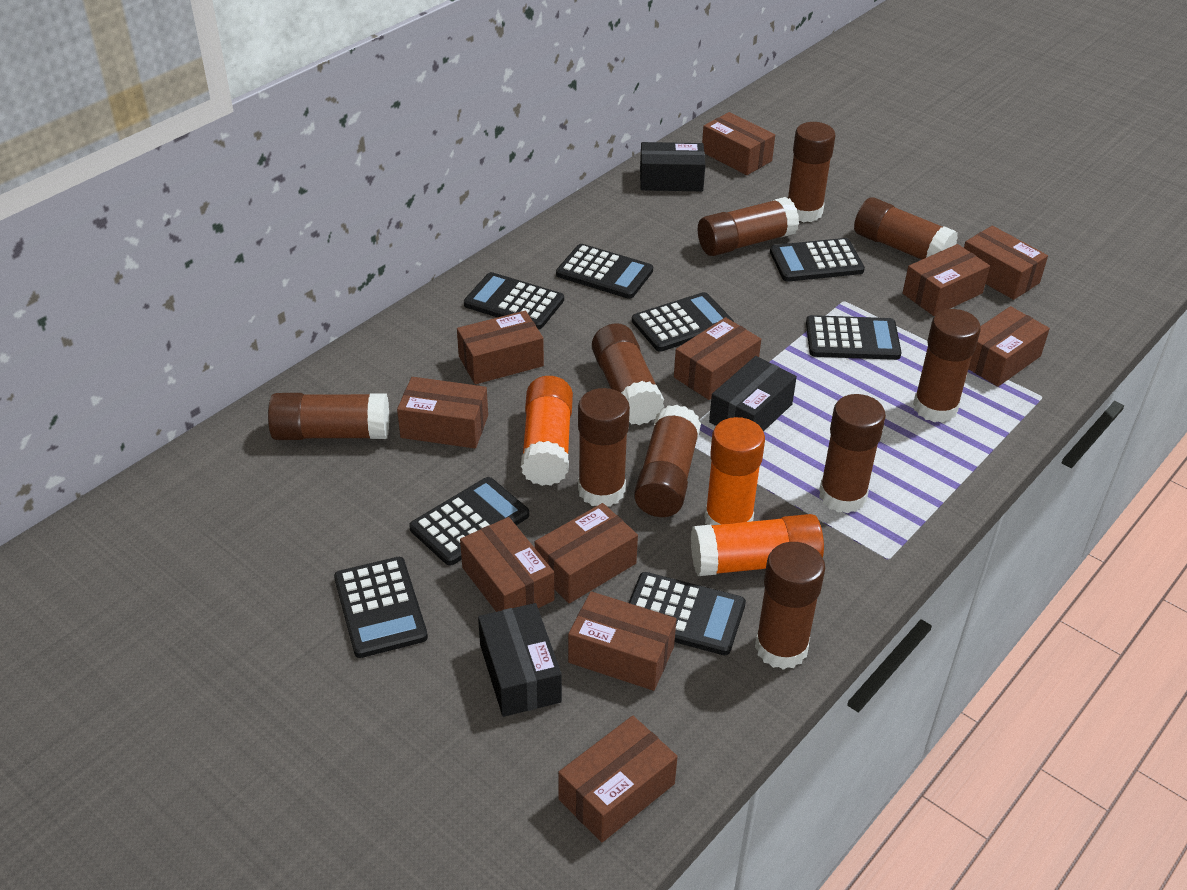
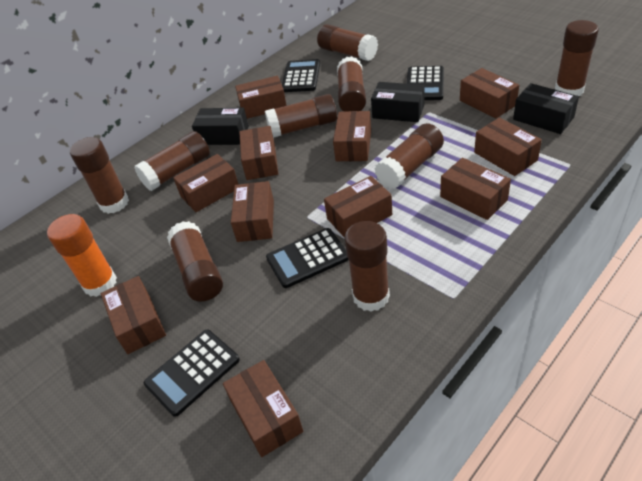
black calculator: [334,557,428,658] [409,477,529,565] [464,272,564,330] [556,244,653,299] [629,572,746,655] [632,292,734,352] [770,238,865,282] [806,315,901,360] = 8 -> [144,329,240,417] [266,228,349,288] [282,59,320,92] [407,66,444,100] = 4
brown glue stick: [268,393,389,440] [578,388,630,507] [592,323,664,425] [634,404,701,517] [698,197,799,256] [755,542,825,670] [788,122,836,222] [819,394,886,514] [854,197,958,260] [913,309,981,423] = 10 -> [70,137,129,214] [134,131,210,191] [167,221,223,301] [265,94,337,138] [317,24,378,61] [337,56,366,112] [344,221,390,312] [374,123,444,189] [555,20,599,96] = 9
orange glue stick: [521,376,573,486] [691,514,824,576] [705,417,765,525] = 3 -> [47,214,117,297] = 1

